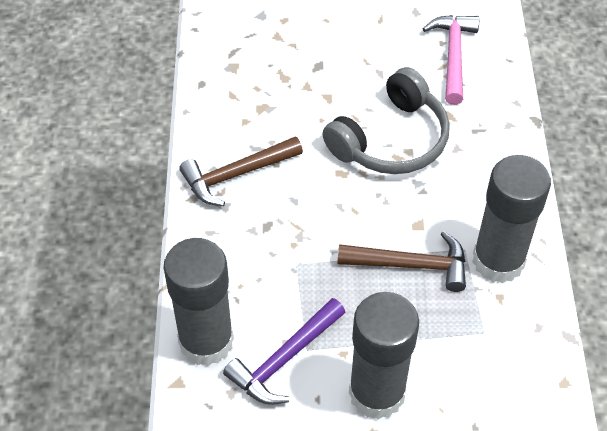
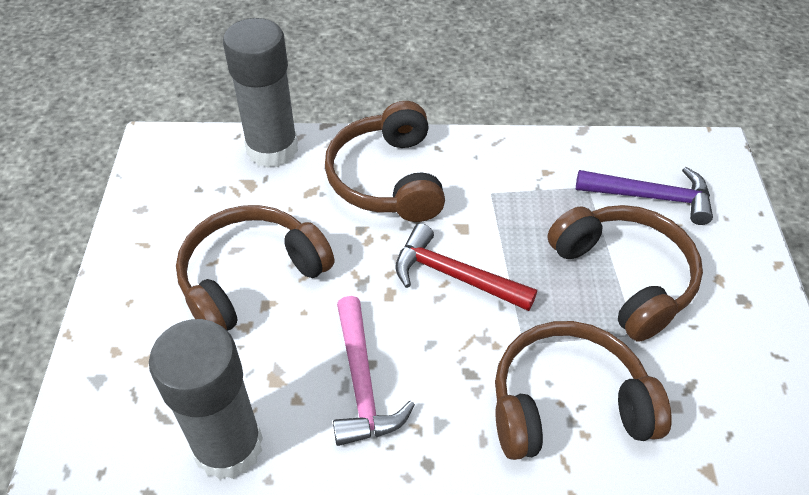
brown hammer: [179,136,303,206] [337,231,466,292] = 2 -> none = 0
brown headphones: none = 0 -> [176,205,334,331] [325,101,445,222] [495,321,672,460] [547,205,703,342] = 4
grey glue stick: [163,238,234,366] [349,292,419,419] [472,155,551,283] = 3 -> [149,319,263,480] [223,18,298,168] = 2
grey headphones: [322,67,450,174] = 1 -> none = 0
red hammer: none = 0 -> [395,223,537,311] = 1

